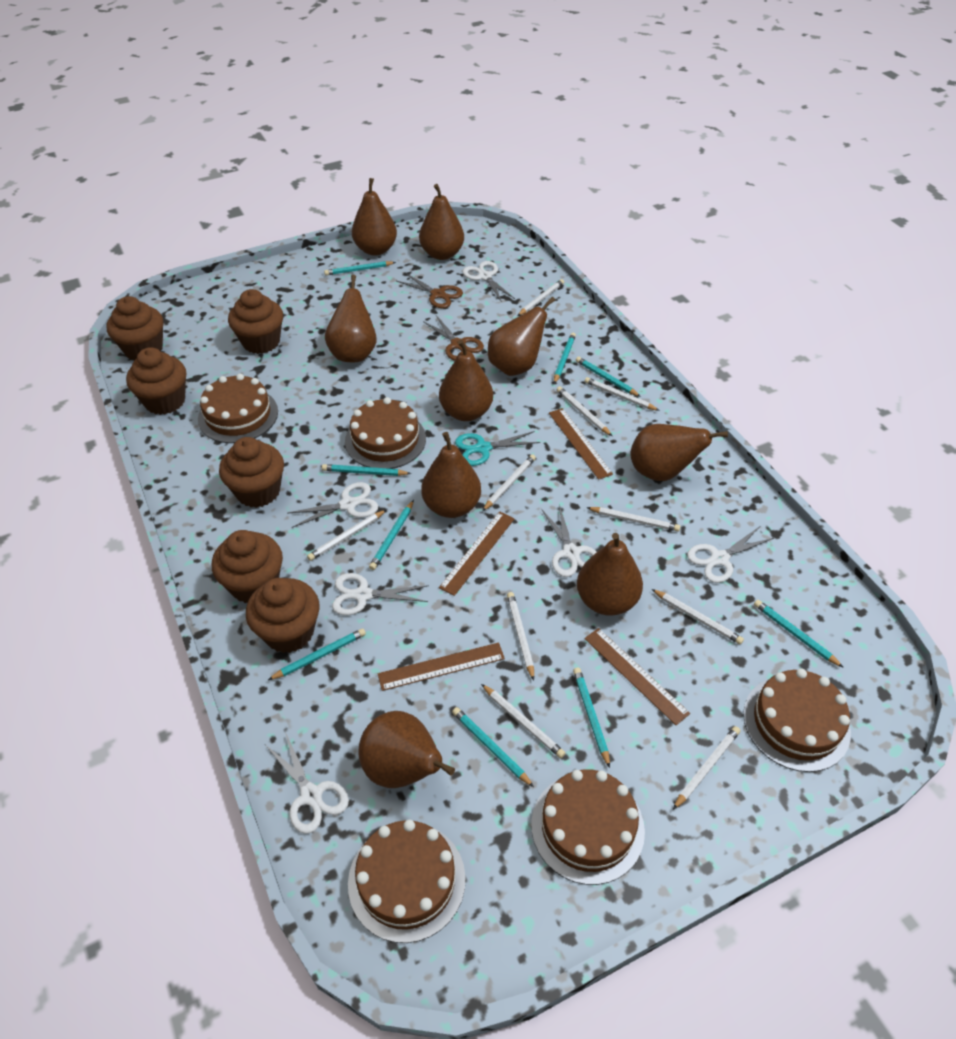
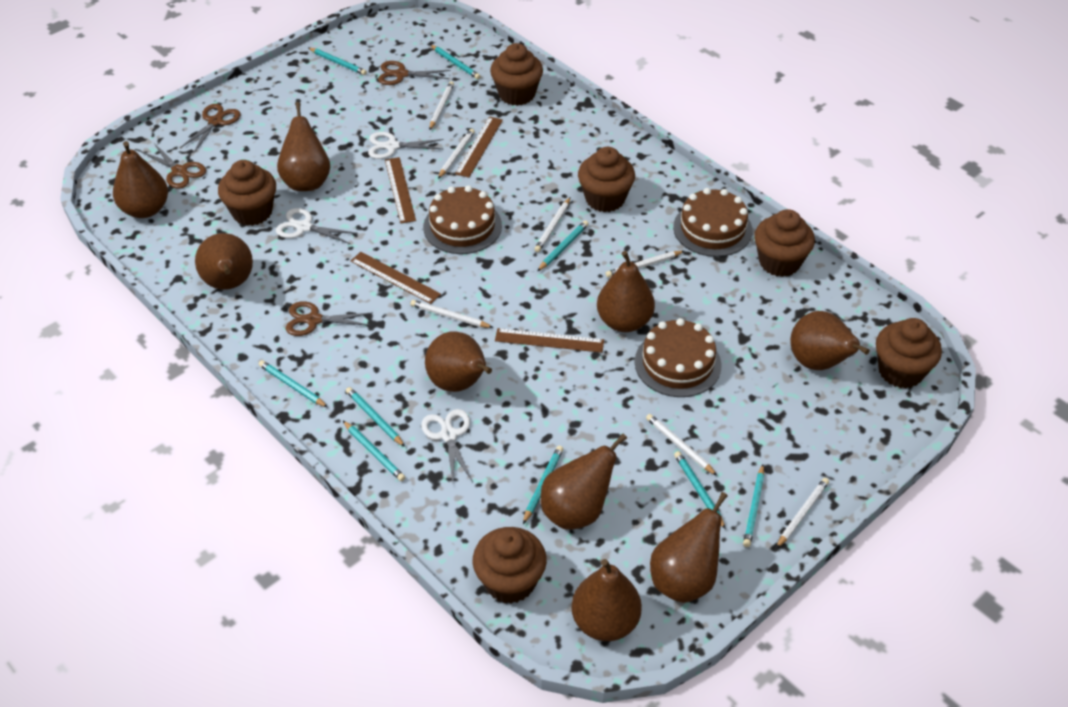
brown cake: [198,374,278,443] [345,397,426,469] [348,820,466,943] [531,770,645,885] [743,669,851,772] = 5 -> [423,185,502,254] [635,318,722,397] [673,188,752,257] = 3
brown scissors: [397,273,463,308] [423,315,484,361] = 2 -> [142,143,206,189] [180,104,241,153] [286,301,373,336] [378,61,450,85] = 4
turquoise scissors: [455,431,540,466] = 1 -> none = 0
white pencil: [307,510,386,561] [481,684,565,758] [482,454,536,511] [507,592,534,681] [517,279,564,316] [557,386,612,436] [584,377,660,411] [586,507,680,531] [652,589,744,645] [673,726,740,810] = 10 -> [410,300,494,328] [429,81,454,130] [438,129,475,179] [534,198,570,252] [606,251,684,277] [646,414,717,476] [776,478,829,549] = 7
white scissors: [266,732,349,834] [288,482,378,528] [332,573,429,615] [462,261,515,302] [541,505,596,577] [687,526,774,583] = 6 -> [276,208,358,244] [368,132,444,159] [421,409,473,483] = 3

